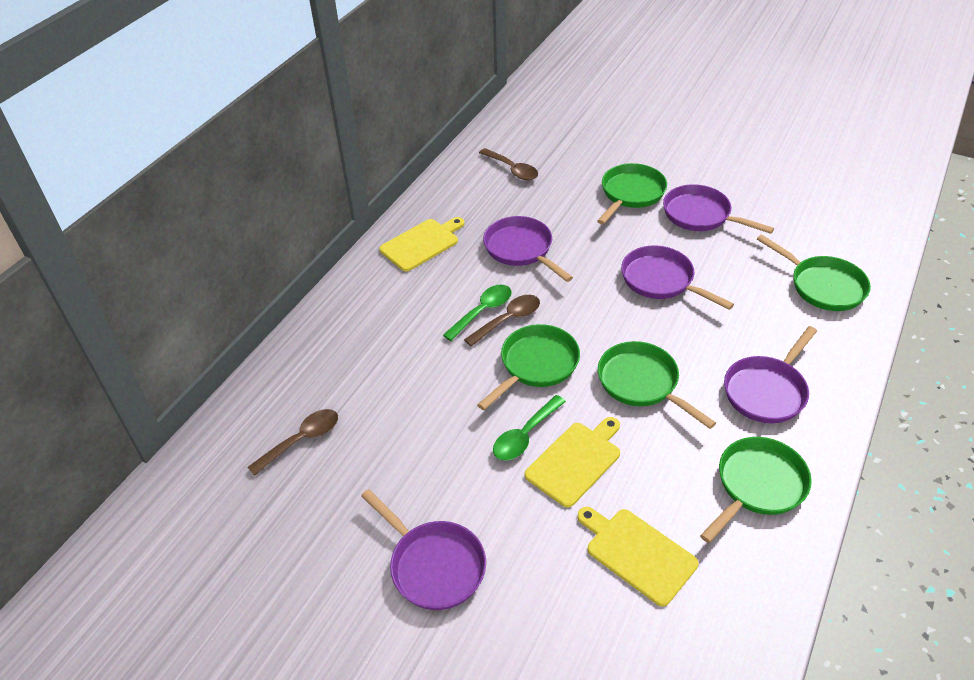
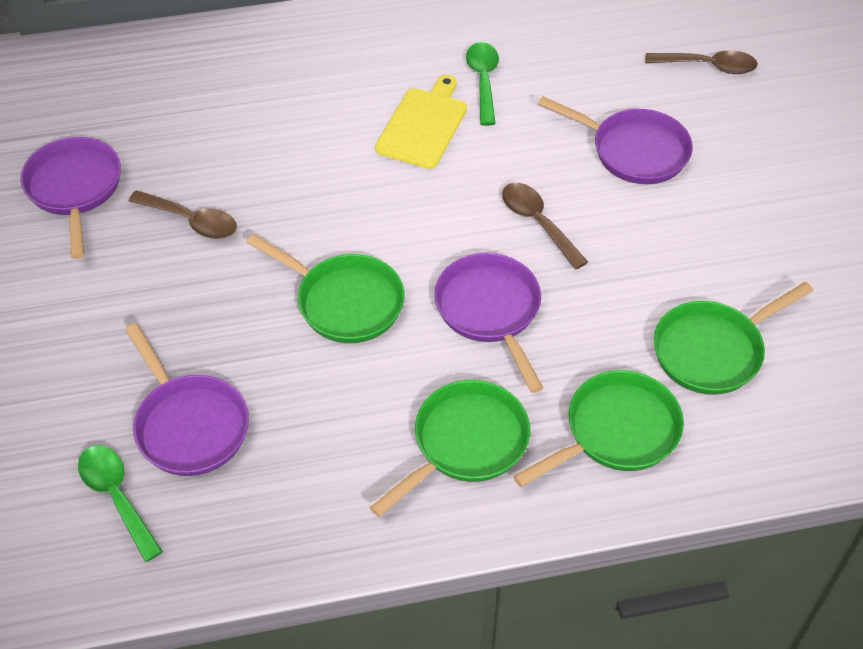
green pan: [477,324,580,410] [597,163,667,224] [598,341,716,429] [700,437,812,543] [757,234,871,311] = 5 -> [247,234,405,343] [370,380,531,517] [513,370,684,487] [654,282,813,395] = 4
purple pan: [361,489,486,610] [483,216,573,282] [621,245,734,310] [663,184,774,234] [724,326,817,423] = 5 -> [20,137,121,259] [125,324,249,476] [434,253,543,393] [538,96,693,184] = 4
yellow cutting board: [379,217,464,271] [525,417,620,507] [577,507,699,606] = 3 -> [375,75,467,169] = 1

